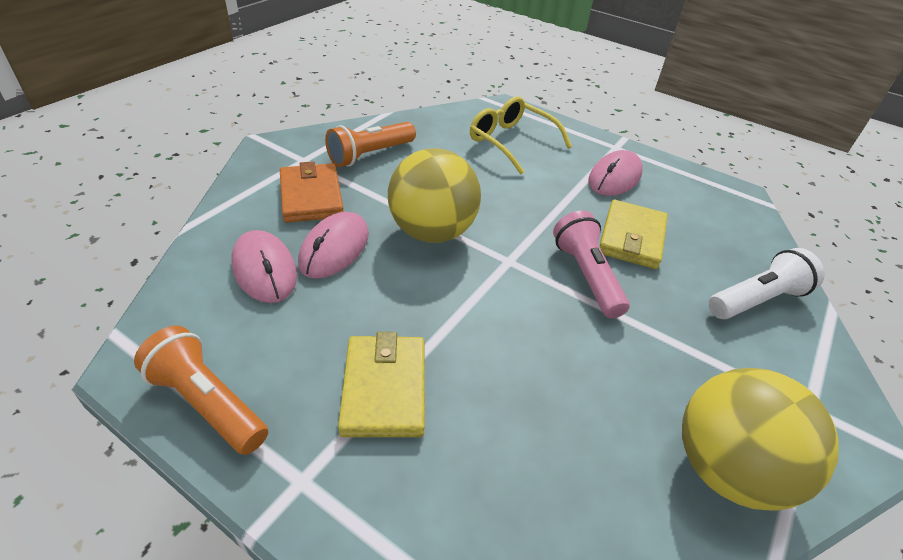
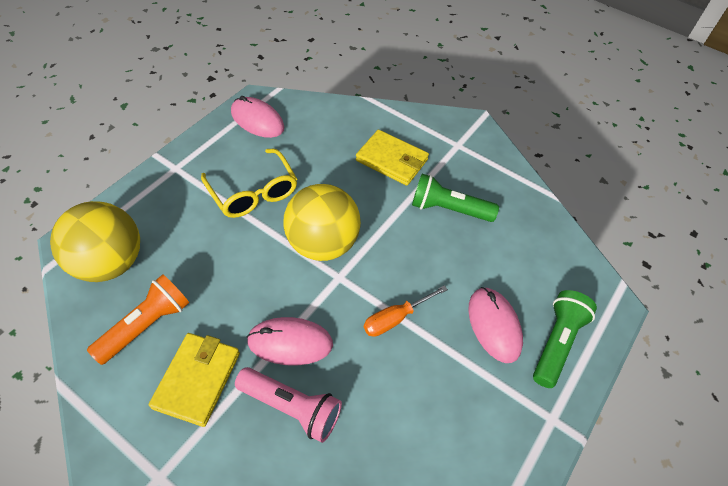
green flashlight: none = 0 -> [412,174,499,222] [533,290,597,388] = 2
orange flashlight: [134,326,268,455] [325,122,416,167] = 2 -> [87,274,189,365] = 1
orange screwdriver: none = 0 -> [364,285,448,337] = 1
orange wallet: [280,161,344,223] = 1 -> none = 0
white flashlight: [708,248,825,319] = 1 -> none = 0

